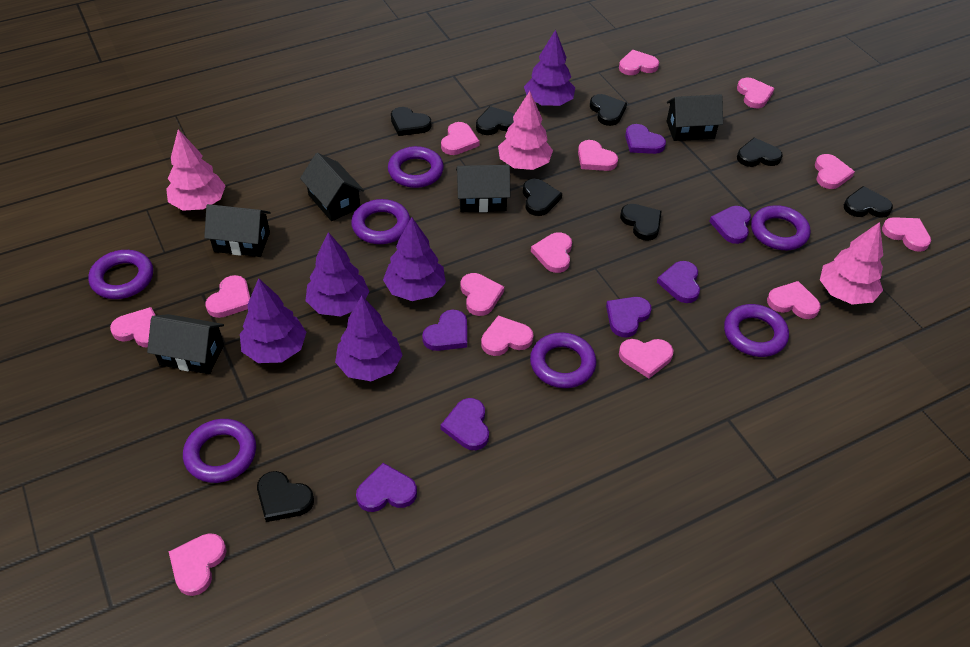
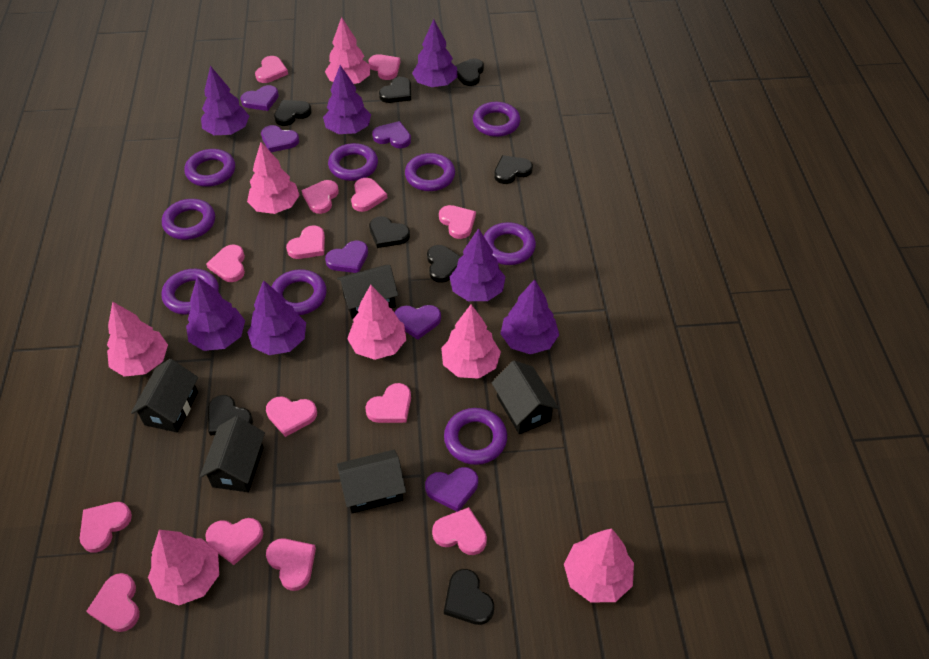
pink tree: [166,129,226,211] [498,91,553,170] [820,222,883,305] = 3 -> [107,302,168,377] [148,530,219,605] [247,142,300,214] [325,17,370,84] [347,285,406,360] [441,304,501,379] [564,529,634,603] = 7
purple heart: [356,463,417,512] [422,309,467,351] [441,398,489,450] [606,297,652,338] [625,124,666,154] [657,261,700,303] [709,206,751,244] = 7 -> [240,85,279,111] [261,125,299,152] [325,241,368,273] [372,121,411,148] [395,305,441,340] [425,467,478,512] = 6
purple ring: [88,250,153,299] [183,419,256,483] [351,199,410,244] [388,146,444,188] [530,332,596,388] [724,304,789,357] [751,205,810,250] = 7 -> [162,199,215,240] [162,269,219,315] [184,149,235,187] [271,269,327,315] [328,143,378,181] [405,153,455,191] [444,408,507,465] [473,102,520,137] [484,222,536,265] = 9
purple tree: [240,278,306,363] [306,232,369,316] [335,296,403,381] [383,217,446,301] [524,29,575,106] = 5 -> [186,276,245,351] [201,66,249,135] [247,280,306,355] [323,65,371,134] [412,19,457,87] [450,228,506,301] [500,279,559,355] = 7

